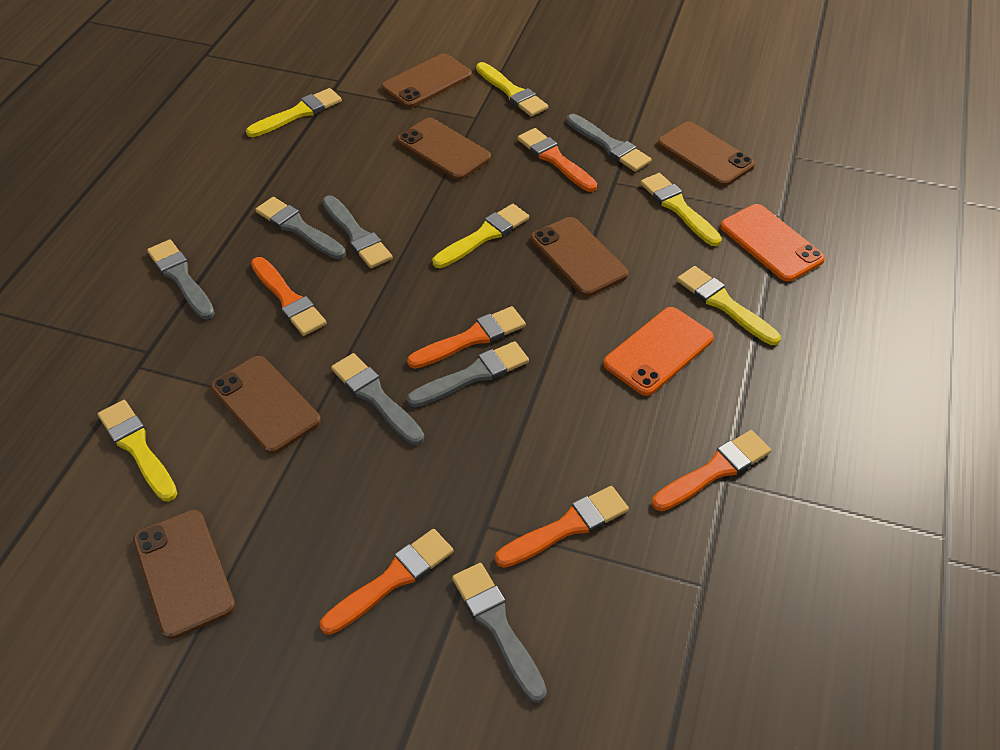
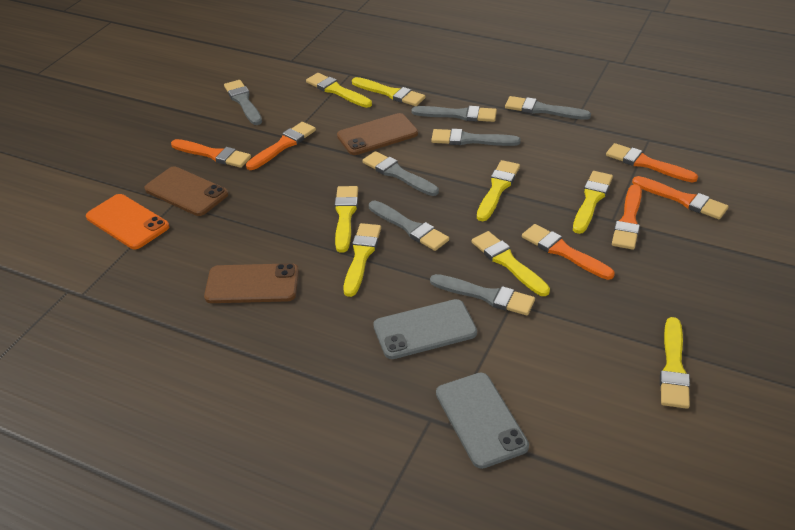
brown phone: [133,510,235,639] [211,356,321,454] [381,54,472,108] [397,118,491,180] [531,217,628,297] [657,121,755,186] = 6 -> [144,167,229,216] [204,263,299,303] [337,113,418,155] = 3
grey phone: none = 0 -> [373,299,477,359] [436,372,529,469] = 2
orange phone: [604,307,714,396] [721,204,825,282] = 2 -> [86,194,169,249] = 1
yellow brush: [98,400,177,501] [246,88,342,137] [433,204,529,268] [476,62,548,116] [640,173,722,246] [677,266,781,345] = 6 -> [306,73,372,108] [335,186,358,253] [344,223,381,297] [352,77,425,106] [471,231,550,296] [477,160,520,221] [573,171,613,234] [660,317,690,409] = 8

